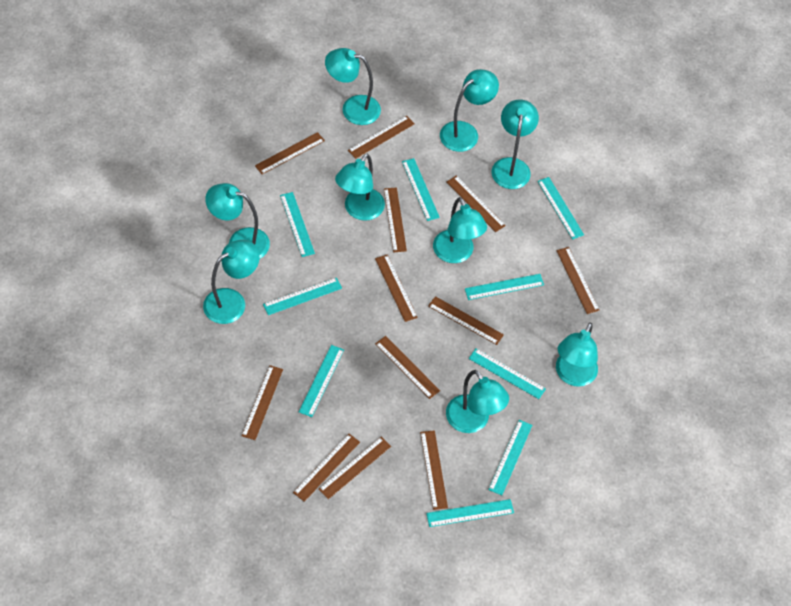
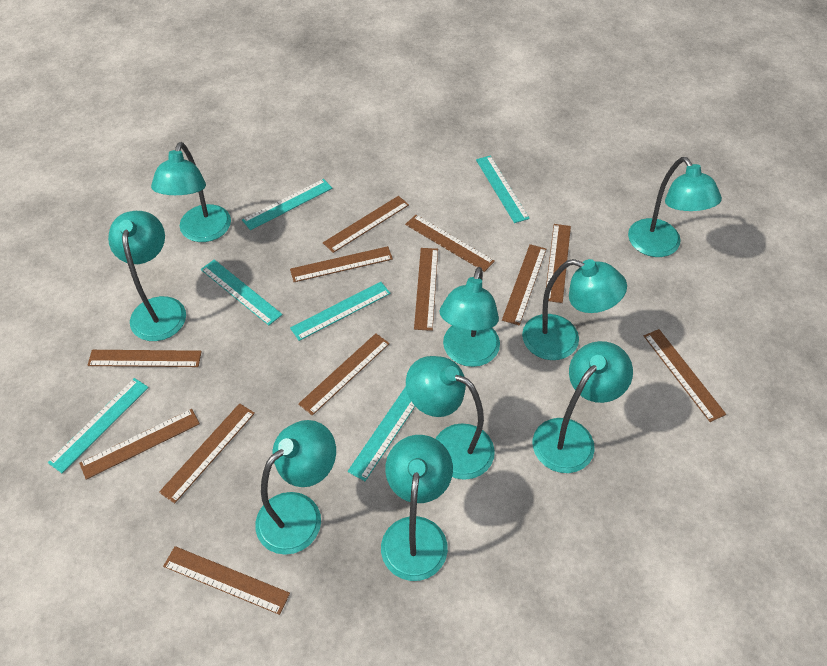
turquoise ruler: [263,278,342,315] [280,192,315,257] [299,345,344,417] [402,158,440,221] [426,499,514,527] [465,274,544,300] [469,349,546,399] [488,420,532,495] [538,177,584,239] = 9 -> [48,378,149,473] [201,259,283,325] [242,179,332,230] [290,282,391,341] [347,387,415,481] [476,156,530,223] = 6

